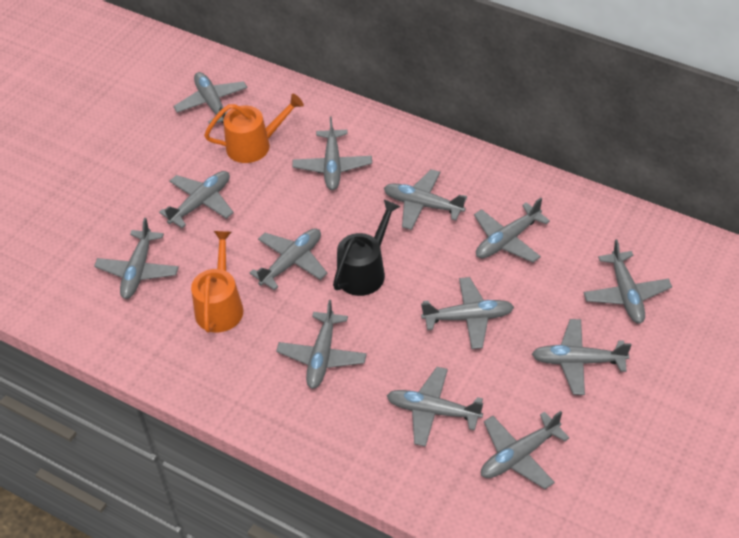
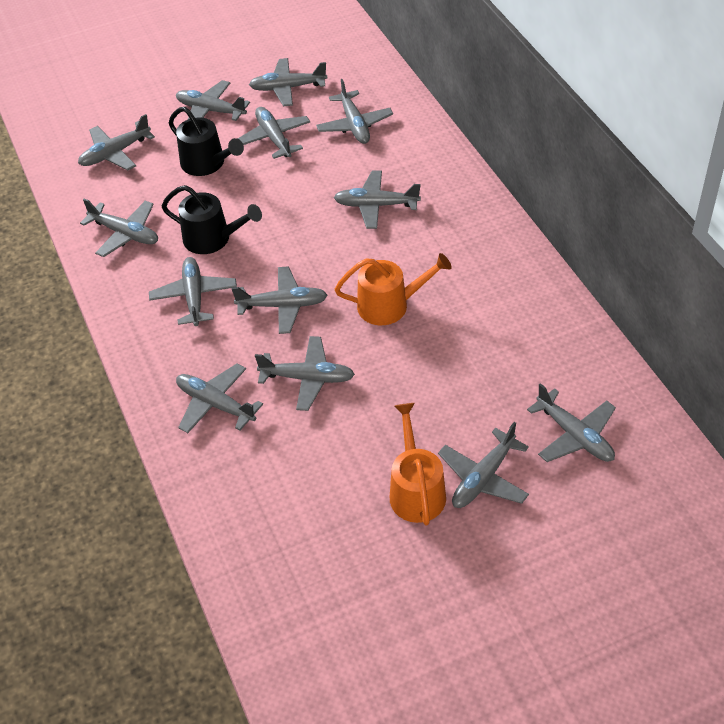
black watering can: [333,200,400,296] = 1 -> [162,185,262,254] [169,107,244,176] = 2

